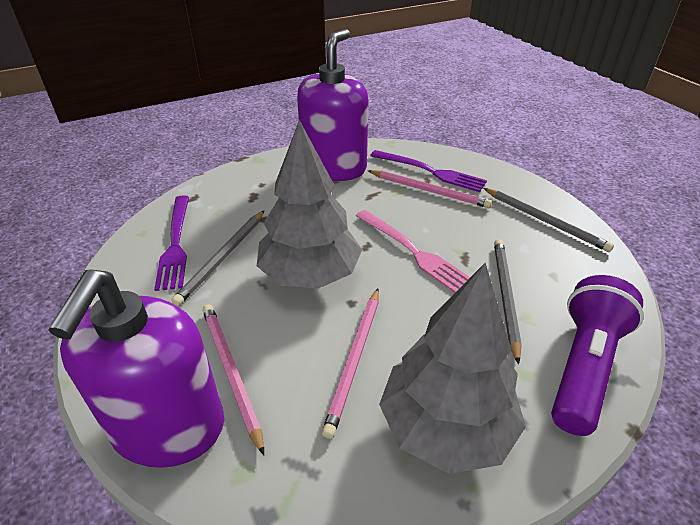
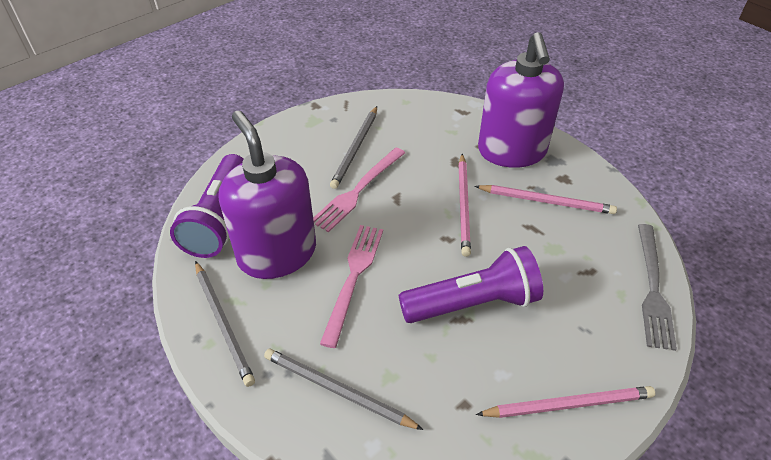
grey fork: none = 0 -> [638,224,677,351] = 1
grey tree: [257,120,362,289] [379,263,526,474] = 2 -> none = 0
pink fork: [356,210,470,293] = 1 -> [313,148,405,233] [320,225,383,348] = 2
purple flashlight: [551,275,644,436] = 1 -> [170,154,244,258] [399,246,543,323] = 2
purple fork: [154,195,189,291] [370,150,487,192] = 2 -> none = 0

